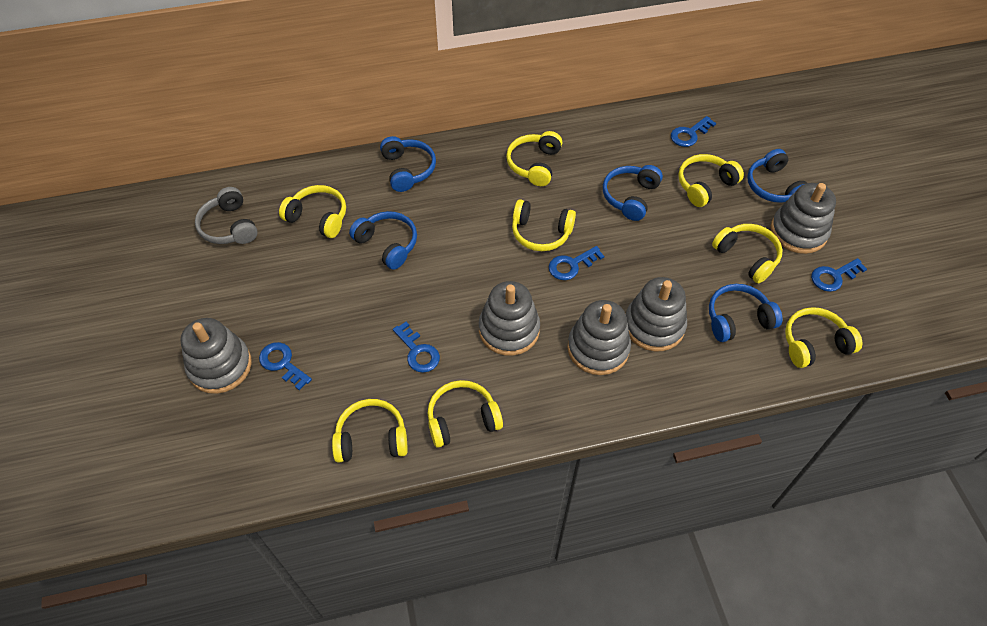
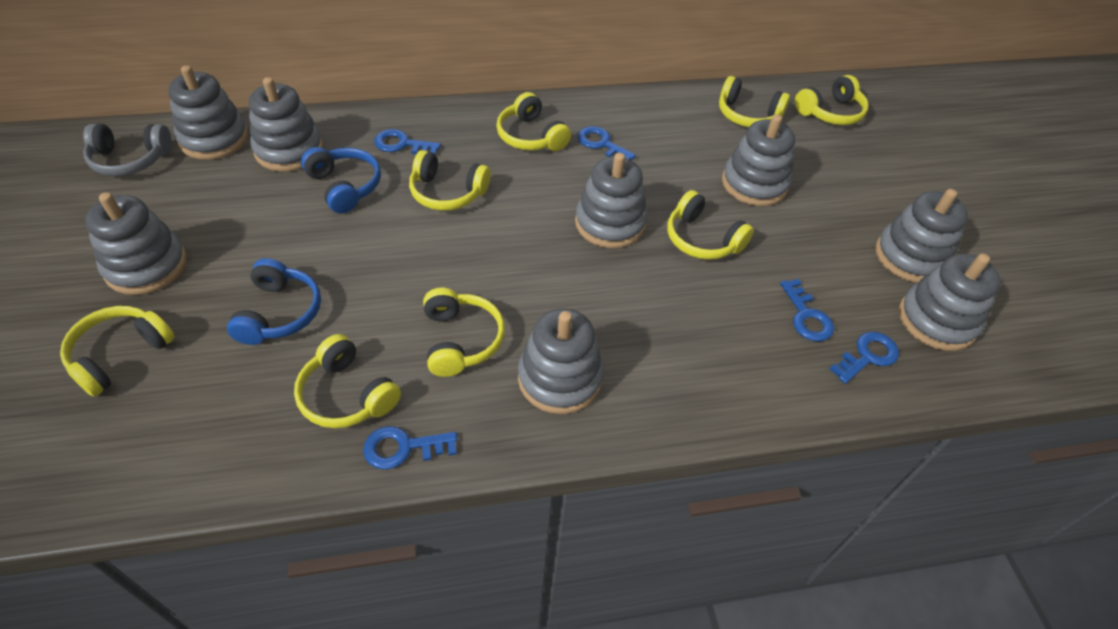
blue headphones: [349,211,417,270] [380,136,436,192] [603,165,663,221] [709,284,783,342] [747,149,807,203] = 5 -> [227,258,321,345] [301,147,381,214] = 2
grey stacking toy: [180,318,252,394] [479,281,540,356] [567,300,631,375] [626,277,687,351] [771,183,836,254] = 5 -> [85,192,187,295] [168,65,248,160] [249,77,323,172] [518,308,603,414] [575,153,647,248] [722,114,795,206] [876,189,968,283] [899,254,1001,351] = 8

